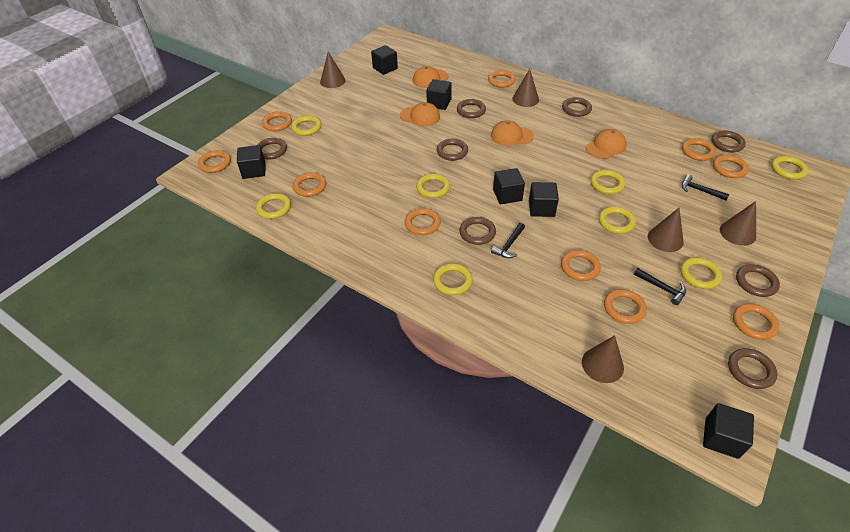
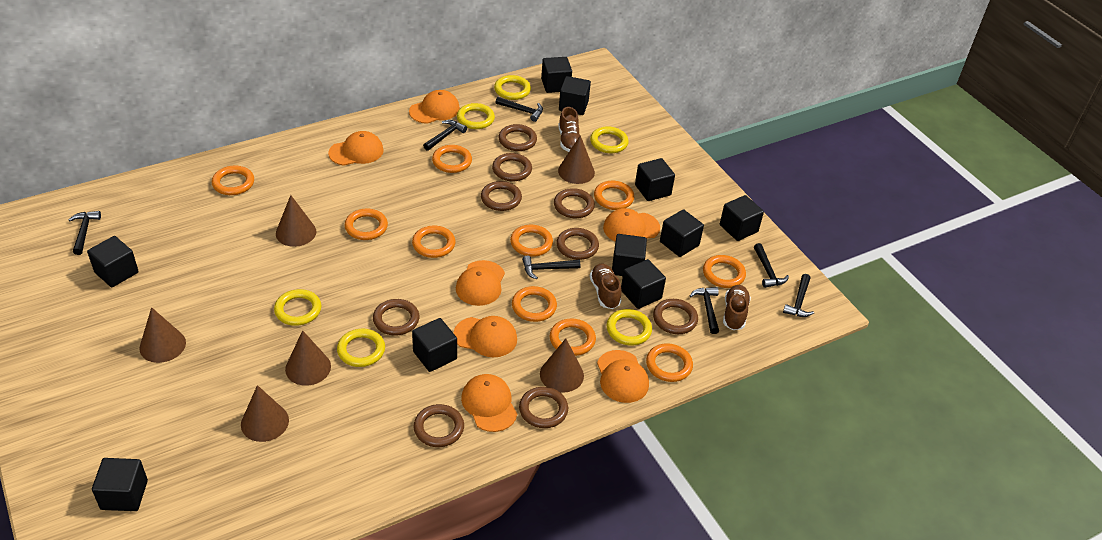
black cube: [237,145,265,179] [371,45,398,75] [426,79,452,110] [493,168,525,204] [529,182,559,217] [703,403,754,459] = 6 -> [87,236,139,287] [92,458,148,511] [412,318,457,372] [541,57,572,93] [559,76,591,115] [612,234,647,276] [621,259,666,309] [635,158,675,201] [660,209,704,257] [720,195,764,241] = 10
black hammer: [491,223,525,258] [634,268,686,305] [682,175,729,201] = 3 -> [69,211,101,255] [423,120,467,151] [496,97,543,122] [522,256,580,279] [690,287,719,334] [754,243,789,288] [783,274,814,317] = 7
brown cone: [320,52,345,88] [512,69,539,107] [582,335,624,383] [648,208,684,252] [720,201,756,246] = 5 -> [139,307,186,363] [241,385,289,442] [276,195,316,247] [285,330,331,386] [540,339,584,393] [558,135,595,184] = 6
brown ring: [257,138,287,160] [437,139,468,161] [457,99,486,118] [459,217,496,245] [562,97,592,117] [711,131,746,152] [728,348,777,389] [736,264,780,297] = 8 -> [373,299,419,335] [414,404,464,447] [481,181,522,211] [492,153,532,181] [498,124,537,151] [519,387,568,428] [554,188,595,218] [556,228,599,260] [653,299,698,334] = 9
brown shoe: none = 0 -> [558,107,580,152] [590,264,622,309] [723,285,751,330] = 3
orange cap: [400,102,440,126] [413,66,449,88] [491,120,534,146] [586,129,627,159] = 4 -> [328,131,384,166] [409,90,460,124] [454,316,517,357] [456,260,505,306] [461,374,517,432] [597,350,649,403] [603,208,660,242] = 7
yellow ring: [256,193,291,219] [291,116,321,136] [416,174,450,198] [433,263,473,295] [590,170,625,194] [599,206,636,234] [680,257,722,289] [771,156,808,179] = 8 -> [274,289,321,326] [337,329,385,367] [457,103,495,129] [494,75,531,100] [590,126,629,153] [606,309,652,345] = 6

